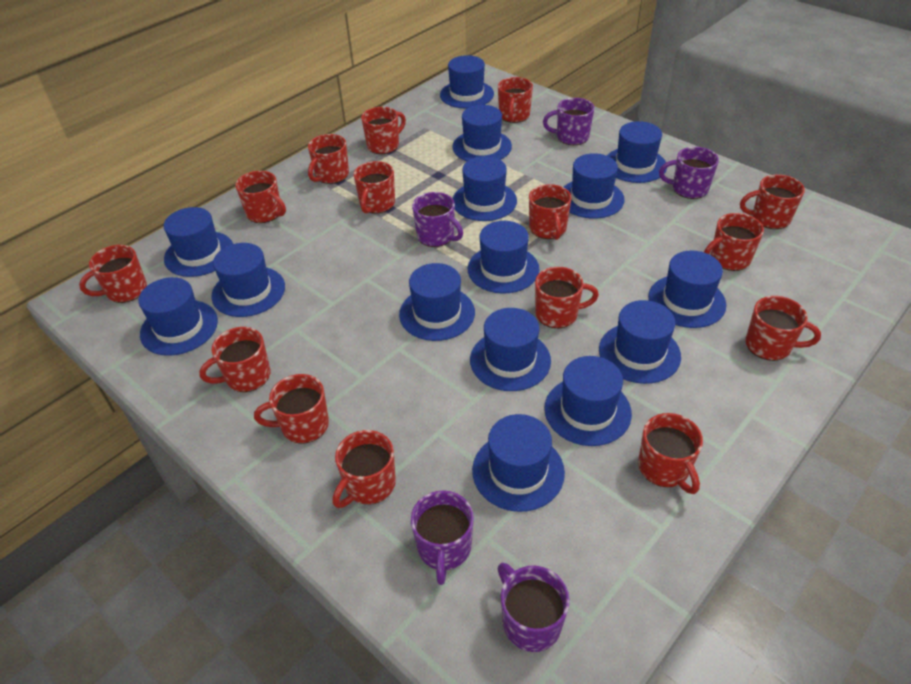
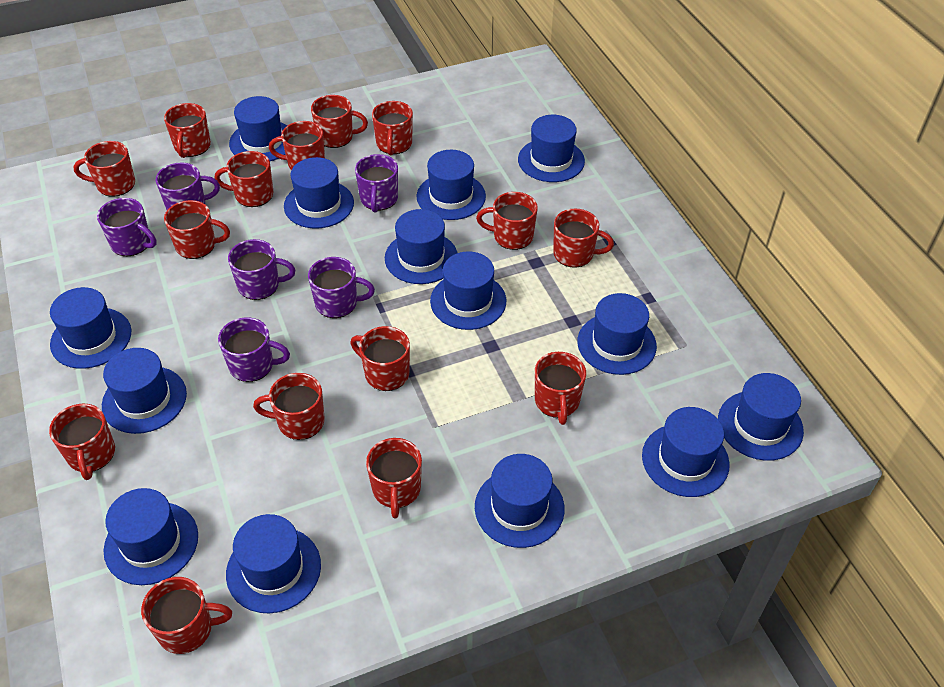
blue hat: [138,277,218,356] [164,207,233,277] [211,243,285,317] [399,263,475,341] [440,55,494,108] [452,105,512,161] [453,156,517,221] [468,221,539,293] [470,308,551,391] [472,414,565,512] [544,356,632,446] [564,153,625,219] [599,300,681,384] [607,121,667,183] [648,251,726,328] = 15 -> [50,287,131,369] [102,348,187,434] [104,488,198,585] [226,514,321,613] [229,96,287,161] [284,157,354,229] [385,209,457,284] [416,150,486,220] [430,251,506,330] [475,454,565,548] [518,115,585,182] [577,293,657,375] [642,407,730,497] [718,373,804,461] = 14
purple mug: [411,490,474,585] [412,192,463,247] [497,563,570,652] [543,98,594,145] [659,147,719,199] = 5 -> [97,198,157,256] [156,162,220,210] [218,317,290,382] [228,239,296,300] [308,257,375,318] [355,154,398,213] = 6

